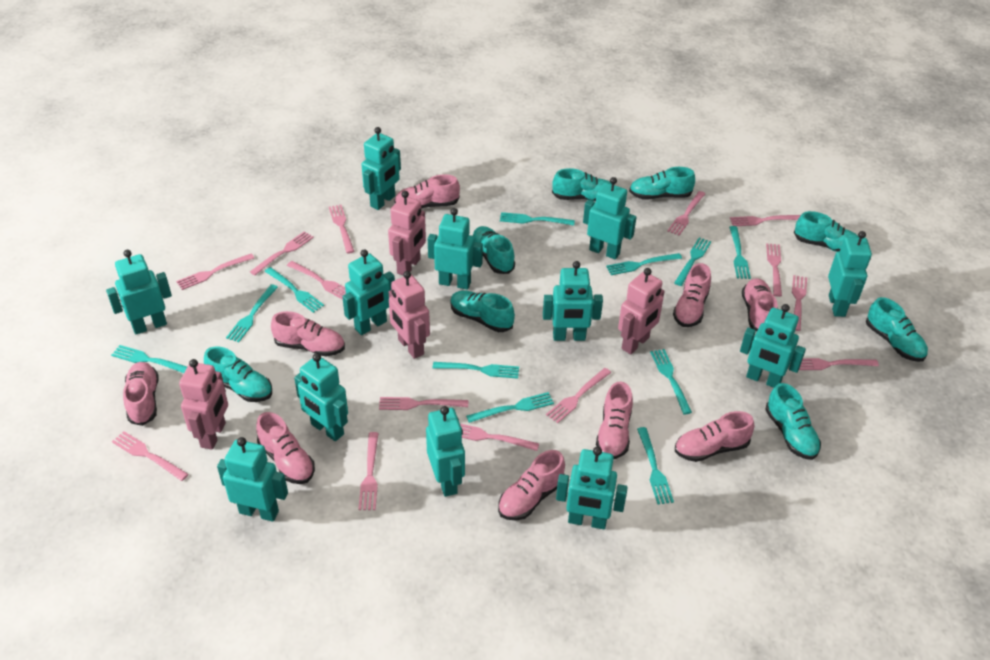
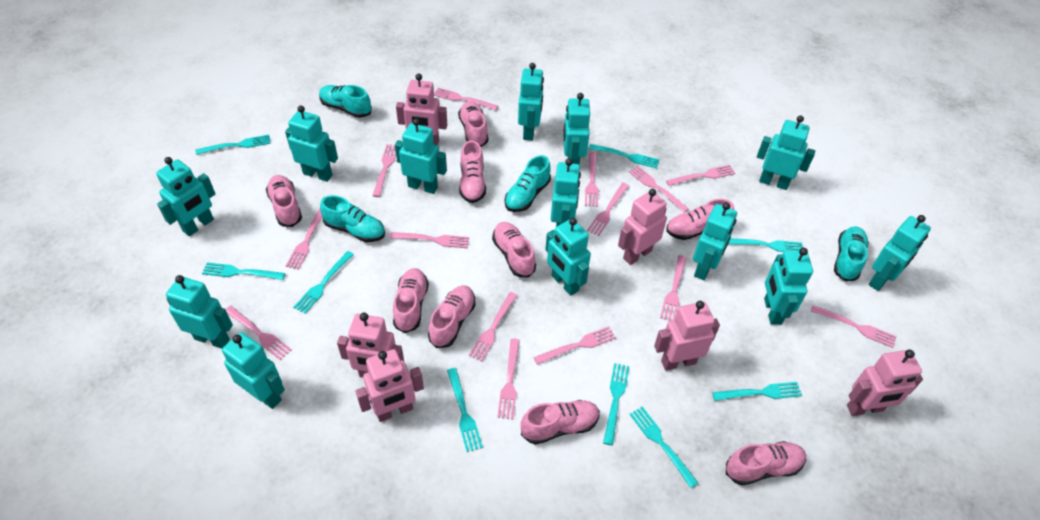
pink robot: [179,359,228,450] [388,191,426,275] [389,271,430,359] [618,268,665,354] = 4 -> [337,313,404,378] [356,349,424,422] [396,74,447,145] [618,189,667,265] [654,301,720,371] [847,350,923,416] = 6
turquoise fork: [111,345,187,373] [226,284,278,342] [264,267,324,313] [433,362,519,379] [466,392,554,423] [500,212,575,226] [606,253,682,275] [637,427,674,505] [650,349,692,414] [674,237,711,286] [729,226,751,279] = 11 -> [195,134,271,155] [202,262,285,280] [293,251,354,314] [447,368,483,452] [589,144,660,168] [603,363,629,445] [629,407,698,488] [712,382,802,401] [728,238,803,252] = 9
turquoise robot: [106,250,172,334] [217,437,288,522] [294,353,348,441] [342,249,395,335] [361,127,401,210] [426,406,465,497] [428,208,483,290] [543,261,603,341] [556,447,628,529] [583,177,636,260] [740,304,806,388] [828,231,872,317] = 12 -> [156,157,216,236] [166,275,233,348] [222,332,285,409] [285,106,338,182] [395,119,447,194] [518,63,544,141] [545,218,591,296] [551,159,581,227] [563,93,590,165] [693,202,737,280] [757,116,815,190] [764,248,813,325] [869,215,931,291] = 13
turquoise shoe: [204,346,272,402] [450,291,515,332] [472,226,515,274] [552,168,611,201] [629,167,695,199] [765,383,821,460] [794,211,858,252] [866,297,928,362] = 8 -> [319,85,372,118] [320,195,385,242] [505,155,551,212] [834,226,869,281] = 4

